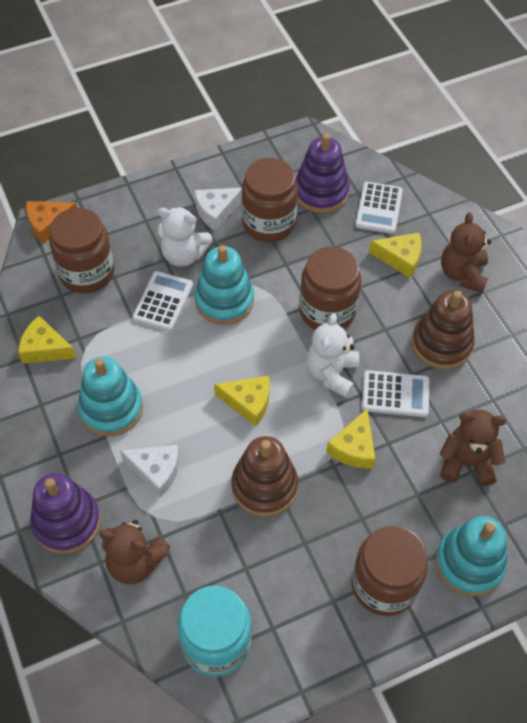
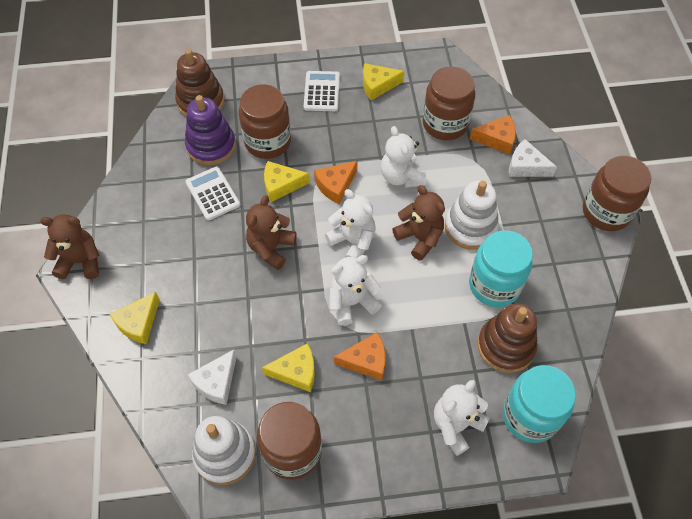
orange cheese: [26,201,77,244] = 1 -> [314,161,357,204] [334,332,386,381] [470,115,516,155] = 3
purple stacking toy: [30,473,100,554] [295,133,349,213] = 2 -> [185,95,236,165] = 1
turquoise jar: [178,586,252,677] = 1 -> [469,230,533,307] [502,365,576,443] = 2
turquoise stacking toy: [78,356,143,436] [194,245,254,325] [435,516,507,597] = 3 -> none = 0
white calculator: [133,271,193,332] [355,182,403,234] [362,370,429,417] = 3 -> [185,166,240,221] [304,71,340,111] = 2
white stacking toy: none = 0 -> [192,416,256,485] [445,181,499,250] = 2
white teddy bear: [158,207,213,267] [306,313,359,398] = 2 -> [325,189,376,258] [329,255,382,326] [381,126,426,188] [434,380,490,456] = 4

